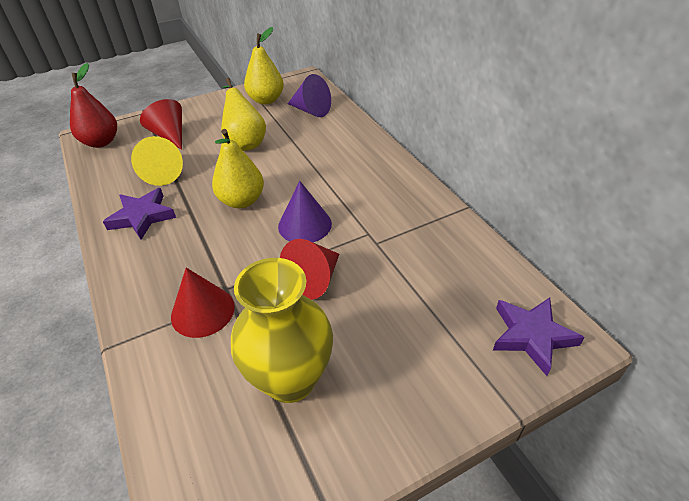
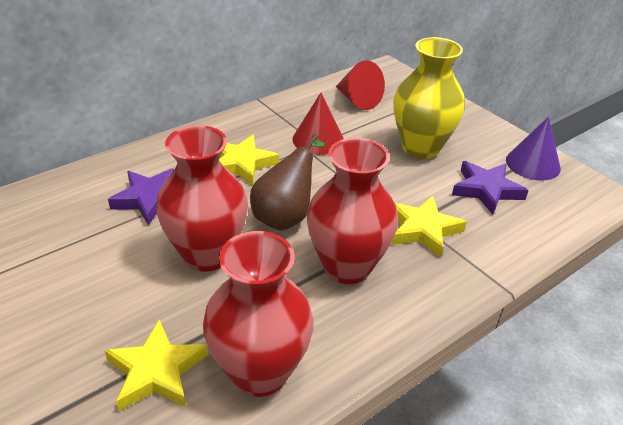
brown pear: none = 0 -> [250,133,325,231] = 1
purple cone: [278,181,332,242] [288,74,331,117] = 2 -> [506,117,561,181] = 1
red cone: [140,99,182,150] [171,268,235,338] [280,239,339,300] = 3 -> [292,93,344,155] [336,60,385,110] = 2
red pear: [70,63,117,148] = 1 -> none = 0
red vase: none = 0 -> [156,125,248,272] [203,231,314,397] [307,138,398,284] = 3
yellow cone: [131,136,183,186] = 1 -> none = 0
yellow pear: [212,129,264,208] [221,78,266,151] [244,27,284,104] = 3 -> none = 0
yellow star: none = 0 -> [104,320,208,411] [219,135,279,185] [391,196,467,258] = 3

